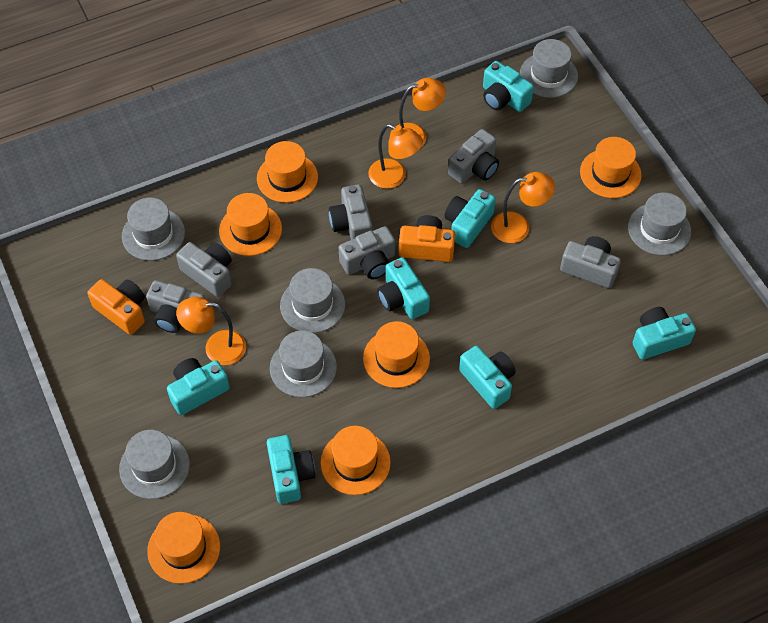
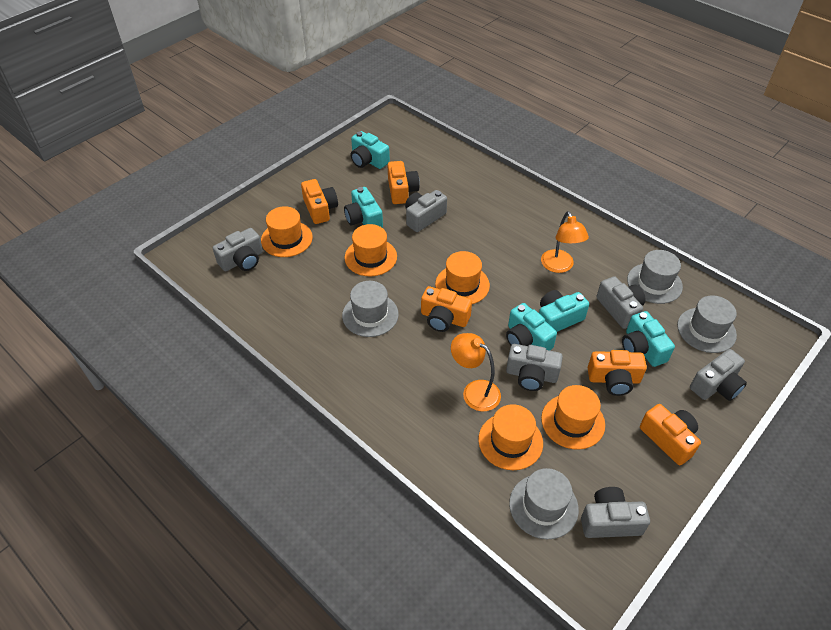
grey hat: [119,430,190,499] [122,198,185,261] [270,331,337,397] [280,268,345,333] [520,39,578,98] [628,192,691,256] = 6 -> [342,281,399,337] [509,468,579,539] [627,250,683,304] [677,295,737,353] = 4
orange camera: [87,279,145,335] [399,215,455,262] = 2 -> [301,179,338,224] [388,161,420,204] [421,286,472,332] [588,350,647,396] [640,404,701,465] = 5
orange hat: [147,512,220,584] [219,193,282,256] [257,141,318,203] [320,426,391,495] [363,321,430,388] [580,137,642,198] = 6 -> [261,206,313,257] [345,224,397,276] [435,251,490,304] [478,404,543,470] [541,385,605,450] = 5
orange lamp: [176,297,246,365] [368,124,423,189] [390,78,446,146] [491,172,555,243] = 4 -> [451,333,501,411] [541,211,589,273] = 2
turquoise camera: [167,358,230,415] [267,435,315,504] [378,257,430,319] [444,189,496,248] [459,346,516,409] [483,61,534,112] [632,307,696,359] = 7 -> [344,187,383,228] [351,131,390,169] [506,303,557,350] [539,290,589,332] [622,311,675,367] = 5

